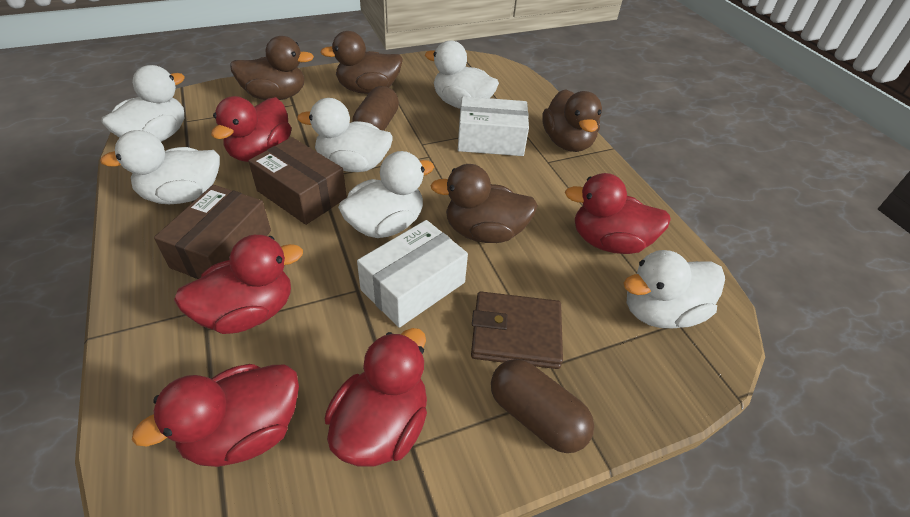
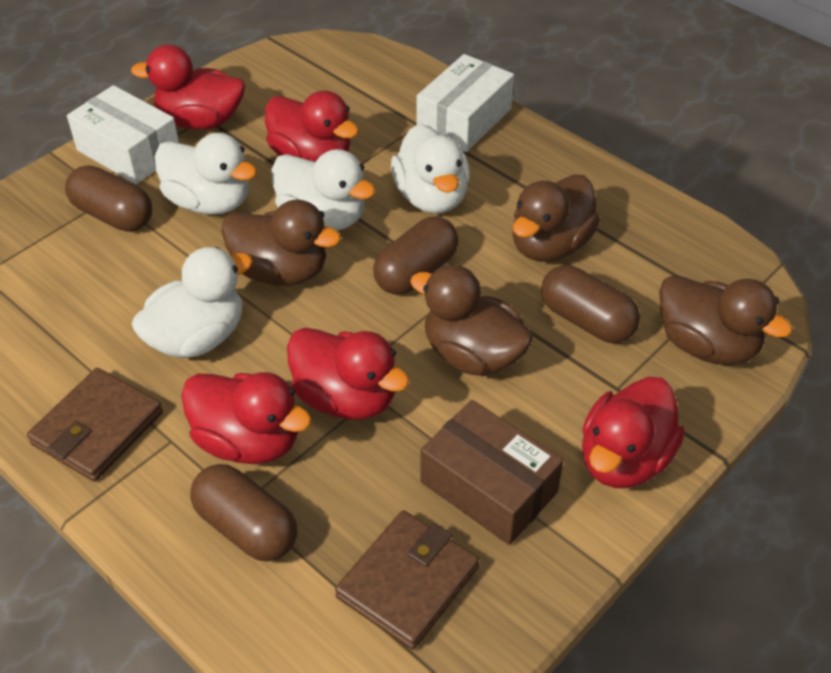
brown box: [154,185,271,279] [248,137,347,225] = 2 -> [420,400,563,545] = 1
brown capsule: [352,86,399,131] [491,359,594,453] = 2 -> [65,165,152,232] [190,464,297,562] [373,216,459,295] [541,265,640,343] = 4
brown wallet: [471,292,563,369] = 1 -> [27,368,163,481] [335,510,479,650] = 2
white duck: [100,130,220,204] [101,65,185,142] [297,98,393,172] [338,151,434,238] [425,40,499,109] [624,250,725,328] = 6 -> [132,247,253,358] [155,133,257,215] [271,149,376,231] [391,124,470,213] = 4

